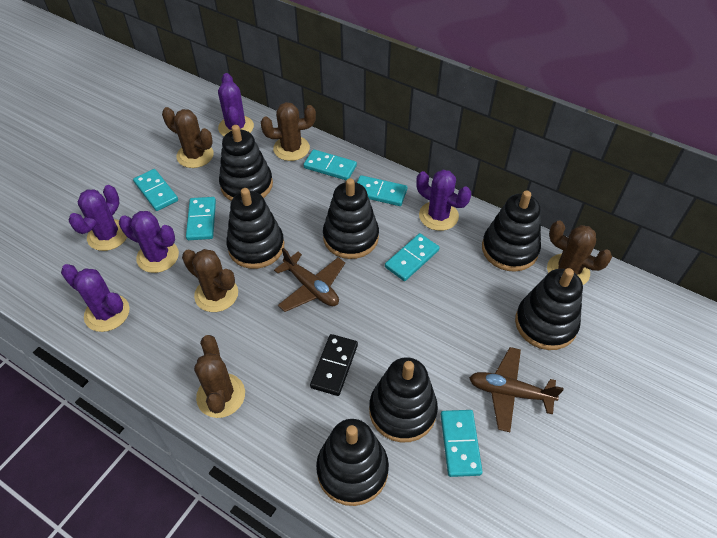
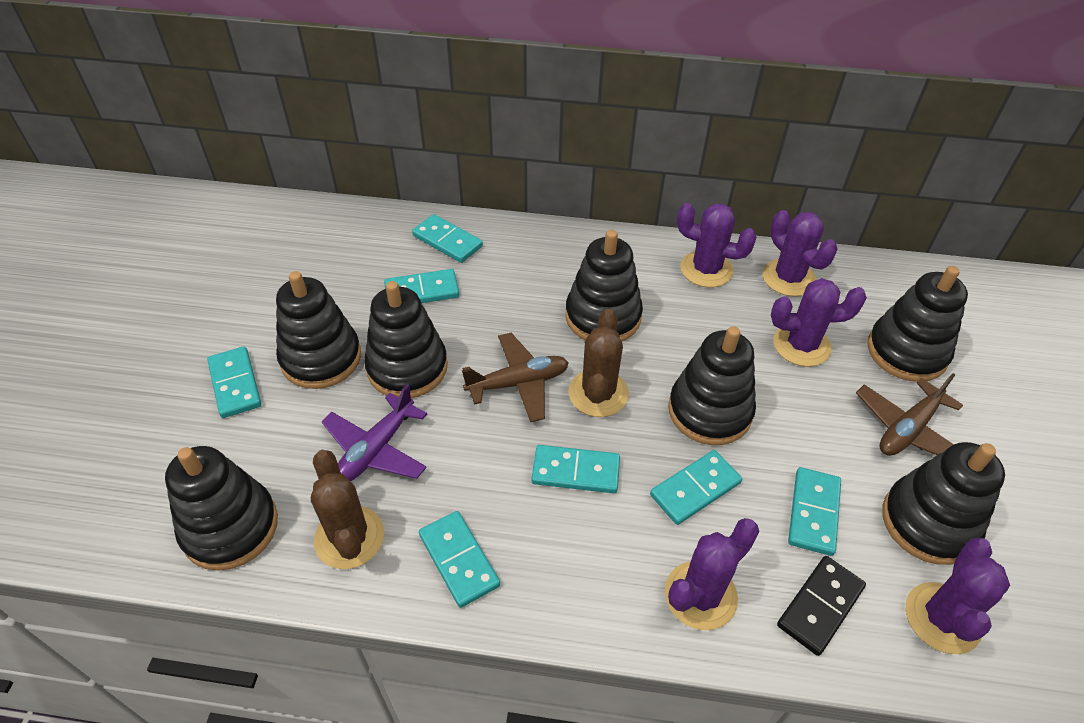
brown cactus: [162,107,214,168] [182,249,238,312] [194,335,245,418] [261,102,316,161] [547,221,612,285] = 5 -> [311,450,384,569] [569,309,629,417] = 2
purple plane: none = 0 -> [321,384,427,481] = 1
turquoise domino: [133,169,178,211] [186,197,216,240] [303,149,357,180] [357,175,407,206] [385,233,440,281] [441,410,483,477] = 6 -> [207,346,261,418] [384,269,459,303] [412,214,483,263] [419,511,500,608] [531,445,620,493] [650,450,742,525] [788,467,841,556] = 7

